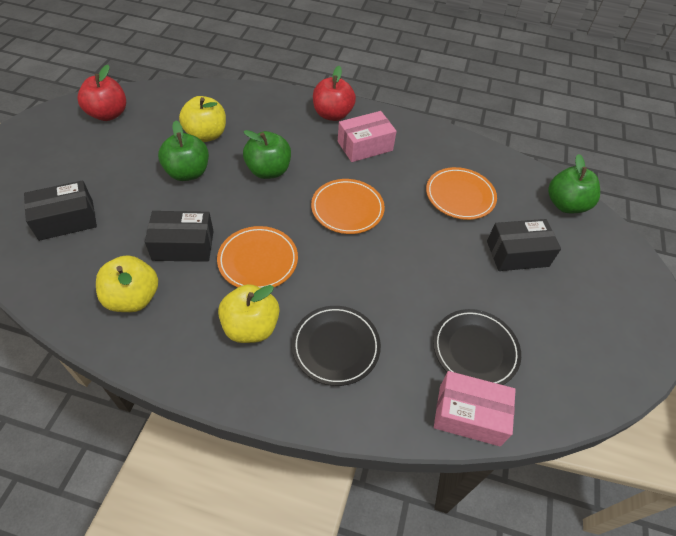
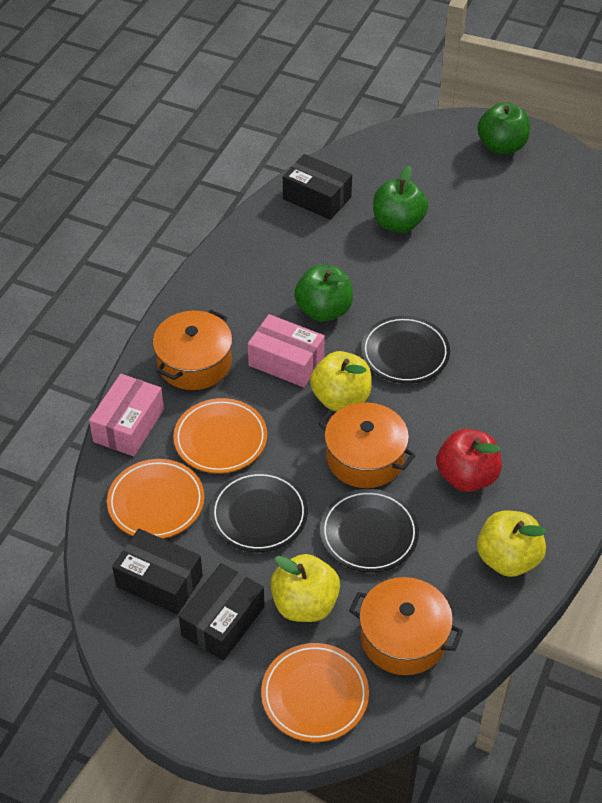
black plate: [292,306,381,386] [433,309,521,385] = 2 -> [210,471,308,552] [320,489,419,573] [361,316,450,384] = 3
orange pot: none = 0 -> [153,310,232,390] [318,402,416,488] [349,577,463,675] = 3
red apple: [78,65,126,121] [313,66,356,121] = 2 -> [437,429,502,492] = 1

